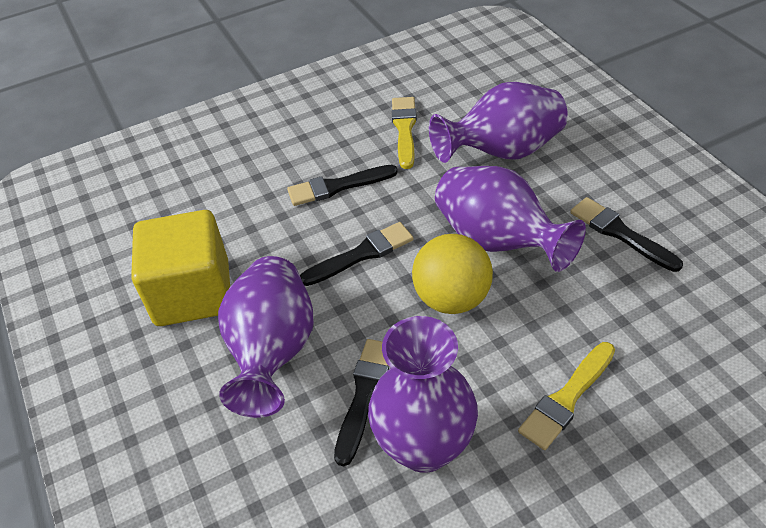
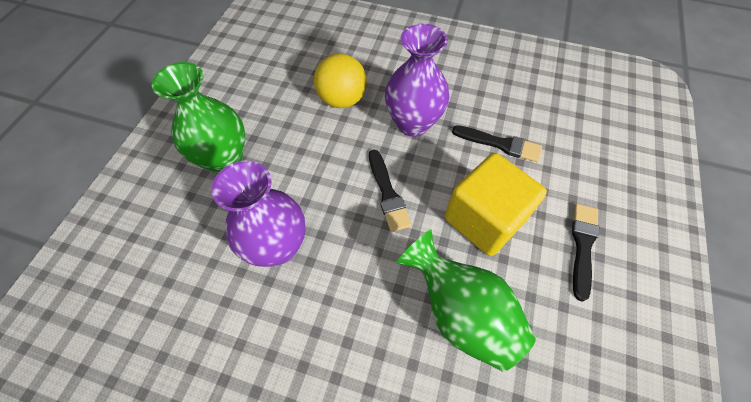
black brush: [287,165,398,206] [300,222,413,286] [334,339,389,466] [570,197,683,272] = 4 -> [369,150,412,232] [452,125,542,162] [572,204,599,302] = 3
green vase: none = 0 -> [152,62,245,174] [396,229,536,372] = 2
purple vase: [218,256,314,418] [368,316,478,473] [429,82,568,163] [435,166,586,272] = 4 -> [211,160,306,267] [385,24,449,137] = 2
yellow brush: [392,97,417,169] [518,342,615,450] = 2 -> none = 0

